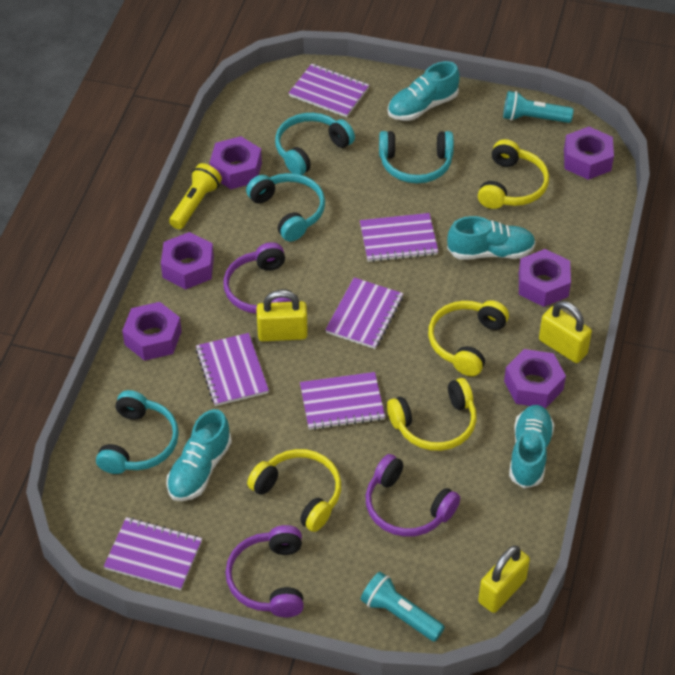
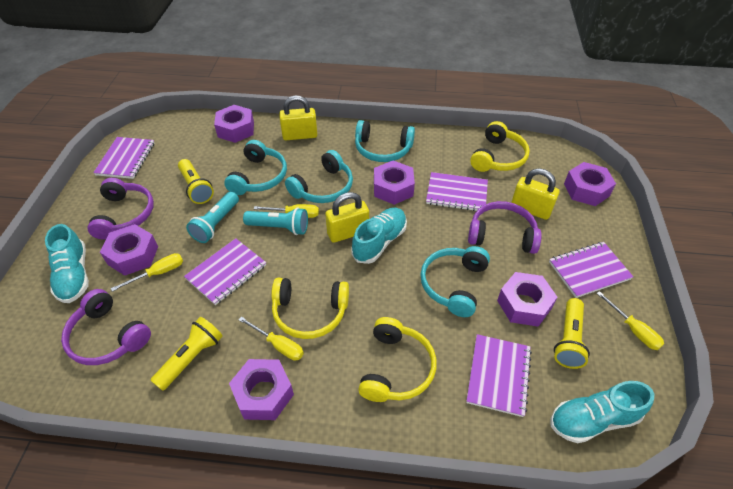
purple notebook: [103,517,202,591] [195,333,269,406] [289,64,369,117] [300,372,385,430] [325,277,403,349] [360,213,438,262] = 6 -> [93,137,154,179] [184,238,266,305] [426,172,488,211] [466,334,532,417] [549,242,633,298] = 5
turquoise shoe: [166,409,232,501] [388,61,460,121] [447,216,536,260] [509,405,554,489] = 4 -> [45,224,89,303] [351,208,407,264] [550,381,654,443] = 3
yellow flashlight: [169,163,222,229] = 1 -> [150,317,223,391] [178,159,214,204] [554,298,590,369] = 3
yellow headphones: [247,449,341,532] [387,378,477,451] [428,300,509,376] [478,139,549,209] = 4 -> [271,278,349,339] [358,317,437,402] [470,121,530,172] = 3
yellow screwdriver: none = 0 -> [111,253,183,292] [238,317,304,360] [254,204,319,218] [596,291,664,350] = 4

